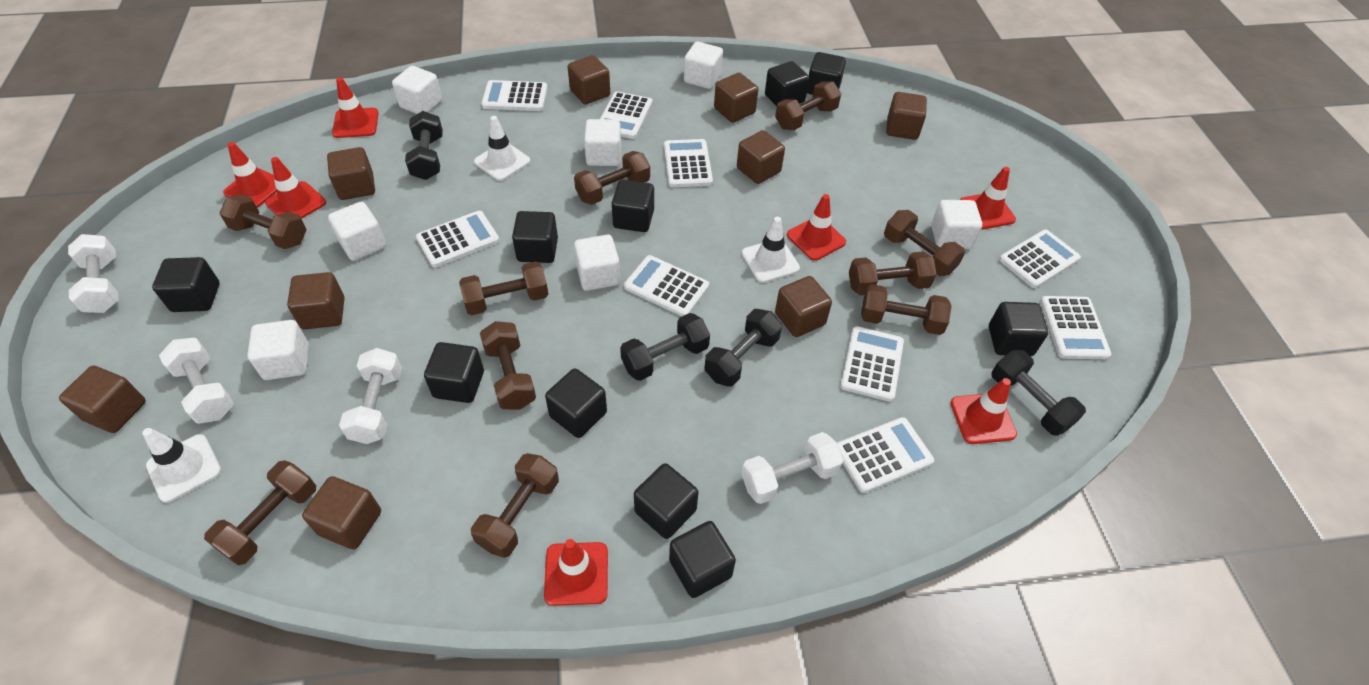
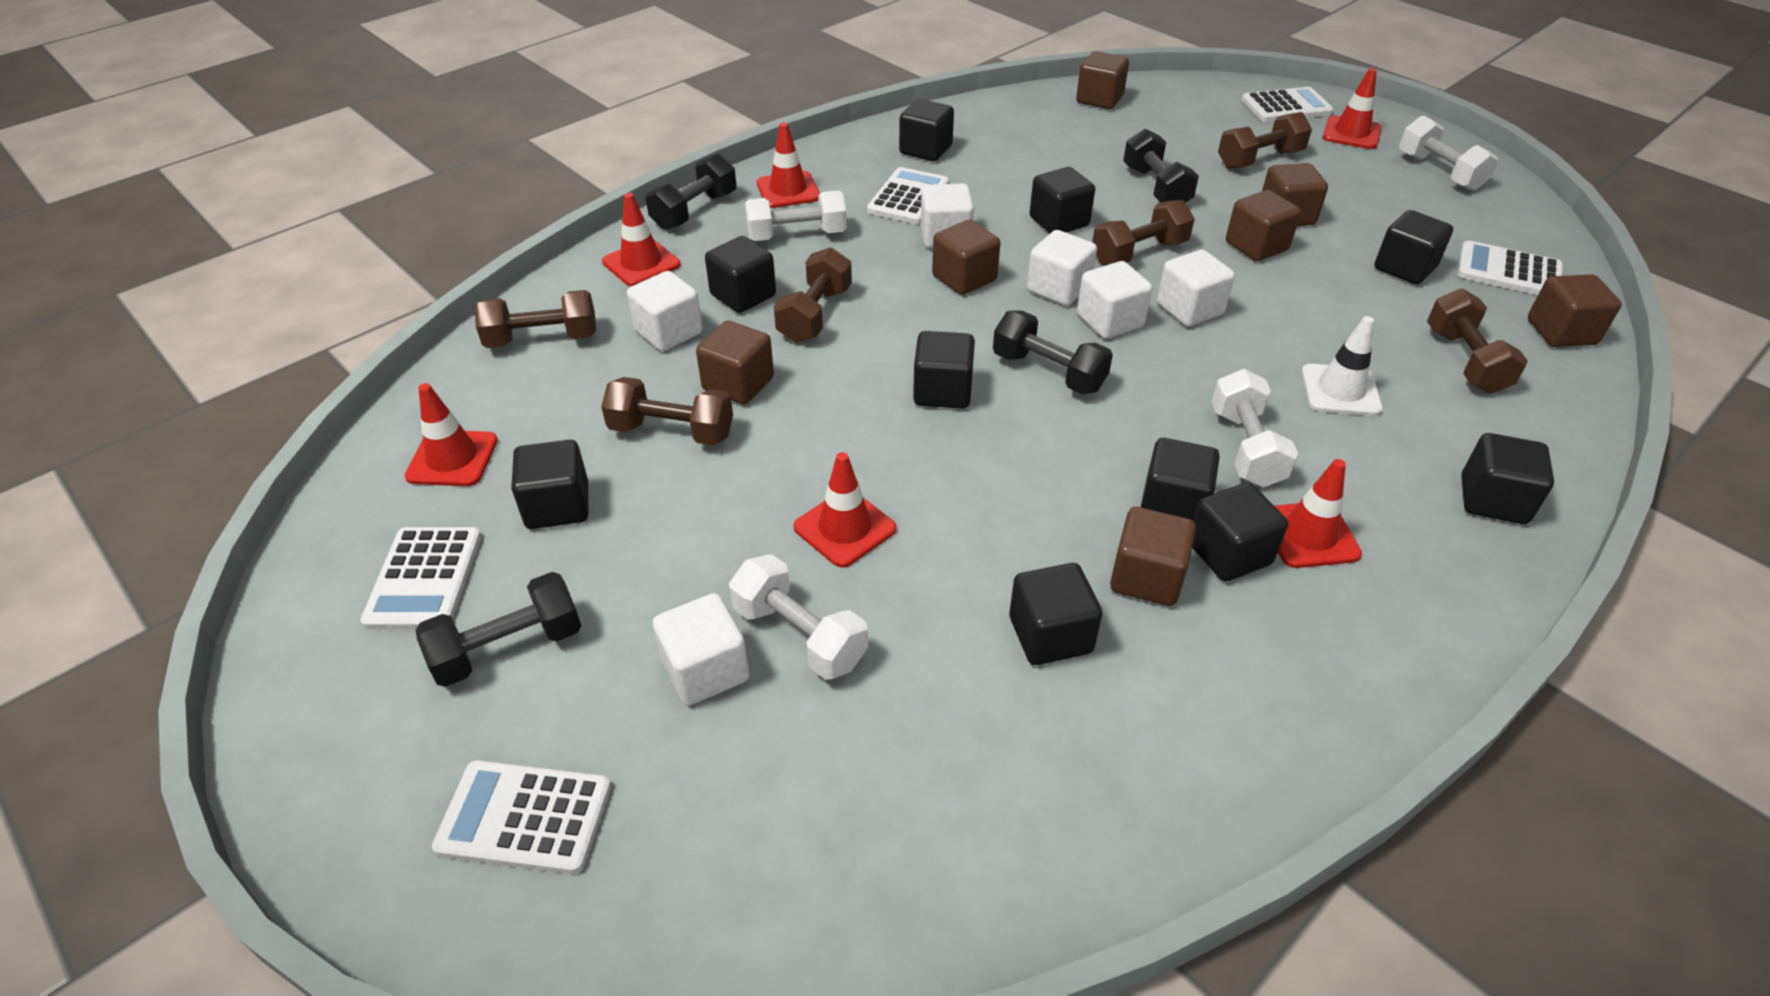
brown cube: [59,366,146,433] [287,272,344,329] [302,476,381,549] [327,147,375,200] [568,55,610,105] [714,73,758,123] [737,130,785,184] [775,276,832,337] [886,92,927,140] = 9 -> [696,321,774,404] [932,220,1000,295] [1076,51,1129,109] [1110,507,1196,606] [1226,190,1301,261] [1262,163,1328,226] [1528,274,1622,347] = 7
brown dumbbell: [204,460,316,565] [220,194,307,249] [459,261,549,315] [471,453,559,558] [480,321,536,410] [574,151,650,205] [775,81,841,130] [849,251,936,296] [861,284,952,335] [884,210,965,276] = 10 -> [474,290,596,348] [601,377,733,445] [774,247,852,343] [1092,200,1195,266] [1218,112,1312,169] [1427,289,1528,394] = 6
red traffic cone: [223,142,277,208] [265,157,326,219] [332,77,379,138] [544,539,608,606] [787,194,846,261] [950,378,1017,444] [960,167,1016,230] = 7 -> [405,383,498,486] [602,193,680,286] [757,123,820,208] [793,452,896,568] [1275,459,1362,568] [1323,68,1382,149] = 6
white calculator: [416,211,500,268] [481,80,548,111] [600,91,652,139] [624,255,709,316] [664,139,713,187] [837,417,934,493] [840,326,904,402] [999,230,1081,288] [1040,296,1111,359] = 9 -> [360,527,481,630] [432,760,611,874] [867,167,949,224] [1242,87,1333,122] [1457,240,1563,295] = 5
white cube: [247,320,309,380] [328,202,386,261] [392,66,442,114] [574,235,620,291] [584,119,621,166] [684,42,723,89] [931,200,982,249] = 7 -> [627,271,703,351] [653,593,750,705] [921,183,974,248] [1027,230,1097,306] [1077,261,1152,339] [1157,250,1235,327] = 6
white traffic cone: [142,428,221,503] [474,116,530,181] [742,217,800,283] = 3 -> [1301,316,1383,416] = 1

